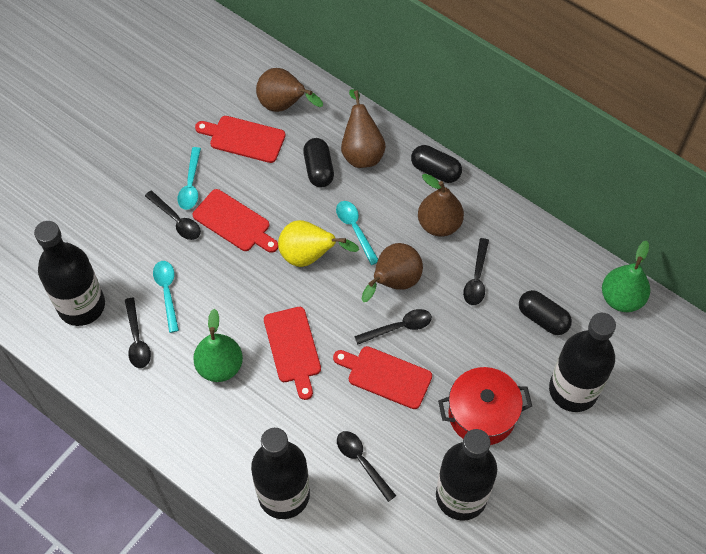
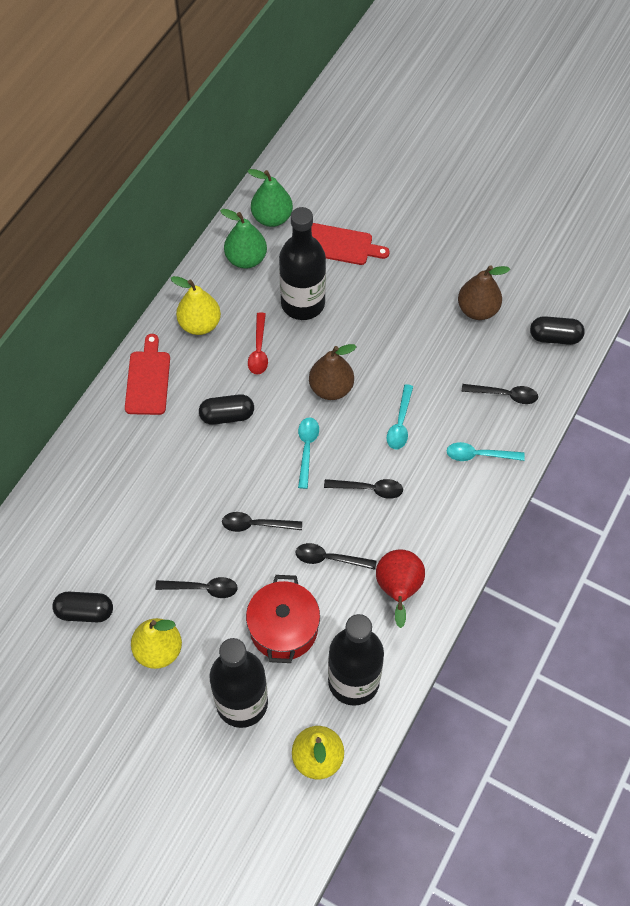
black bottle: [34,221,105,326] [251,428,310,519] [436,429,497,521] [549,313,616,412] = 4 -> [210,638,268,728] [279,207,326,320] [328,614,384,706] = 3
brown pear: [256,68,323,112] [341,89,386,168] [362,243,423,302] [418,174,464,236] = 4 -> [309,344,356,400] [458,265,510,320] = 2
red cutting board: [193,189,278,253] [195,116,285,163] [264,307,321,400] [333,346,432,409] = 4 -> [125,334,170,415] [311,223,390,265] = 2
red pear: none = 0 -> [376,549,425,628] = 1
red spoon: none = 0 -> [248,312,268,375] = 1
yellow pear: [278,220,359,267] = 1 -> [131,618,182,669] [171,276,221,335] [292,726,344,779] = 3

